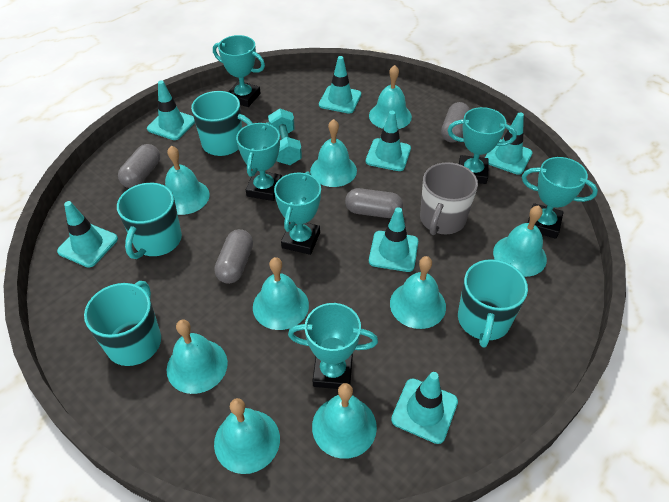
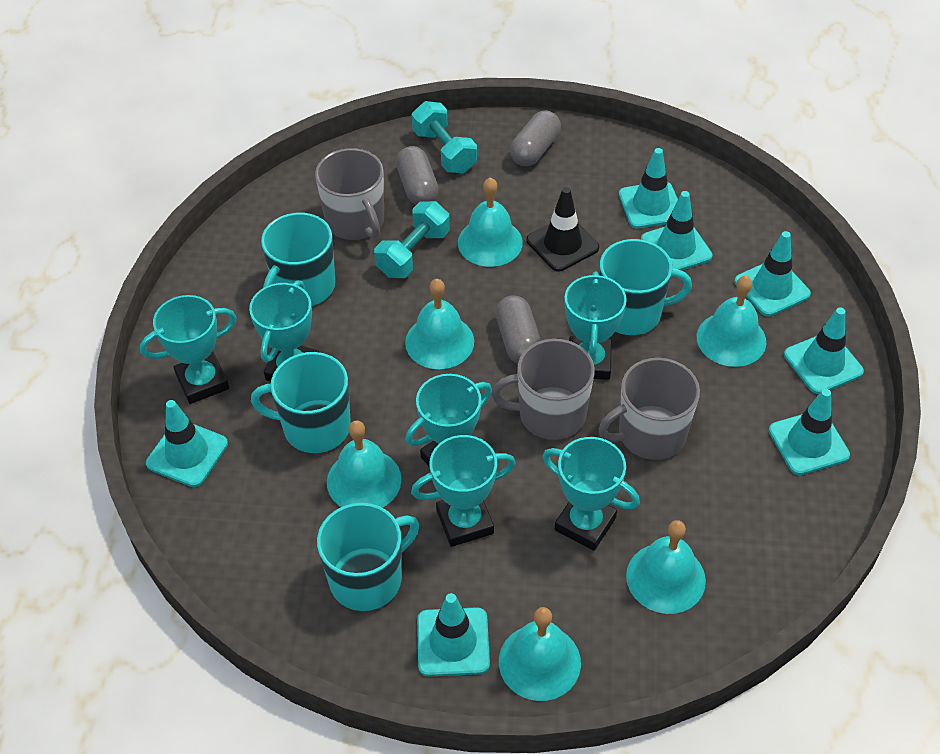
black traffic cone: none = 0 -> [527,187,599,272] = 1
grey capsule: [118,144,160,188] [214,229,253,284] [345,188,403,218] [441,102,470,143] = 4 -> [396,146,439,205] [495,295,541,364] [510,110,561,166] = 3
grey mug: [420,162,478,235] = 1 -> [315,148,384,240] [492,339,595,440] [598,358,700,460] = 3
turquoise bell: [165,146,210,215] [167,320,228,394] [214,398,280,474] [253,257,309,330] [310,119,357,187] [312,383,377,459] [369,65,412,129] [390,256,446,329] [493,205,547,277] = 9 -> [327,420,402,508] [405,279,474,369] [458,177,523,267] [499,607,581,701] [626,520,706,614] [697,276,766,367] = 6
turquoise dumbbell: [268,109,302,165] = 1 -> [374,201,450,278] [412,101,477,173] = 2

